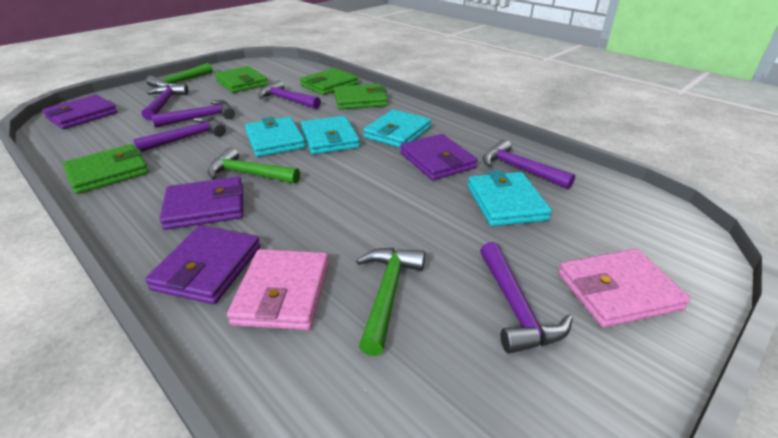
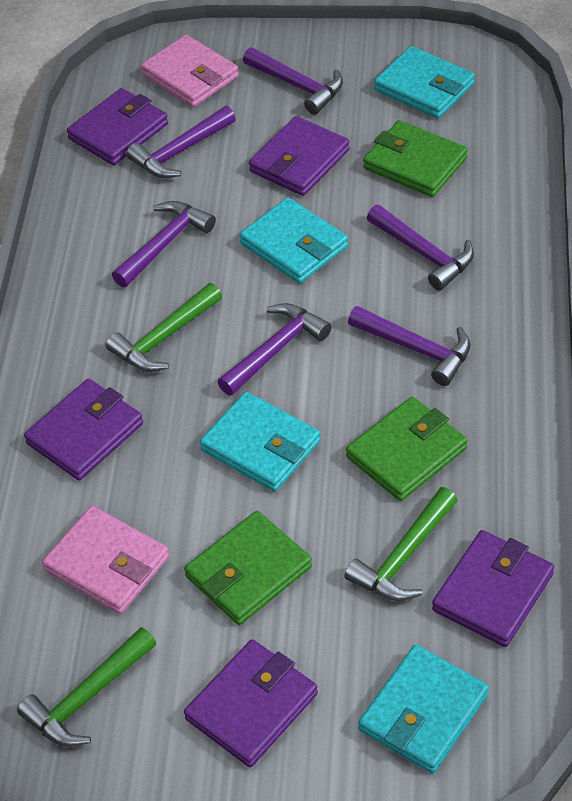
green wallet: [63,144,149,194] [215,66,268,93] [300,68,359,95] [334,84,388,109] = 4 -> [184,511,312,625] [346,397,467,501] [363,120,468,197] = 3
purple wallet: [42,95,118,129] [145,225,261,304] [160,177,244,230] [400,134,477,180] = 4 -> [24,379,143,480] [67,88,168,165] [184,639,318,767] [249,116,350,196] [432,530,554,647] = 5

